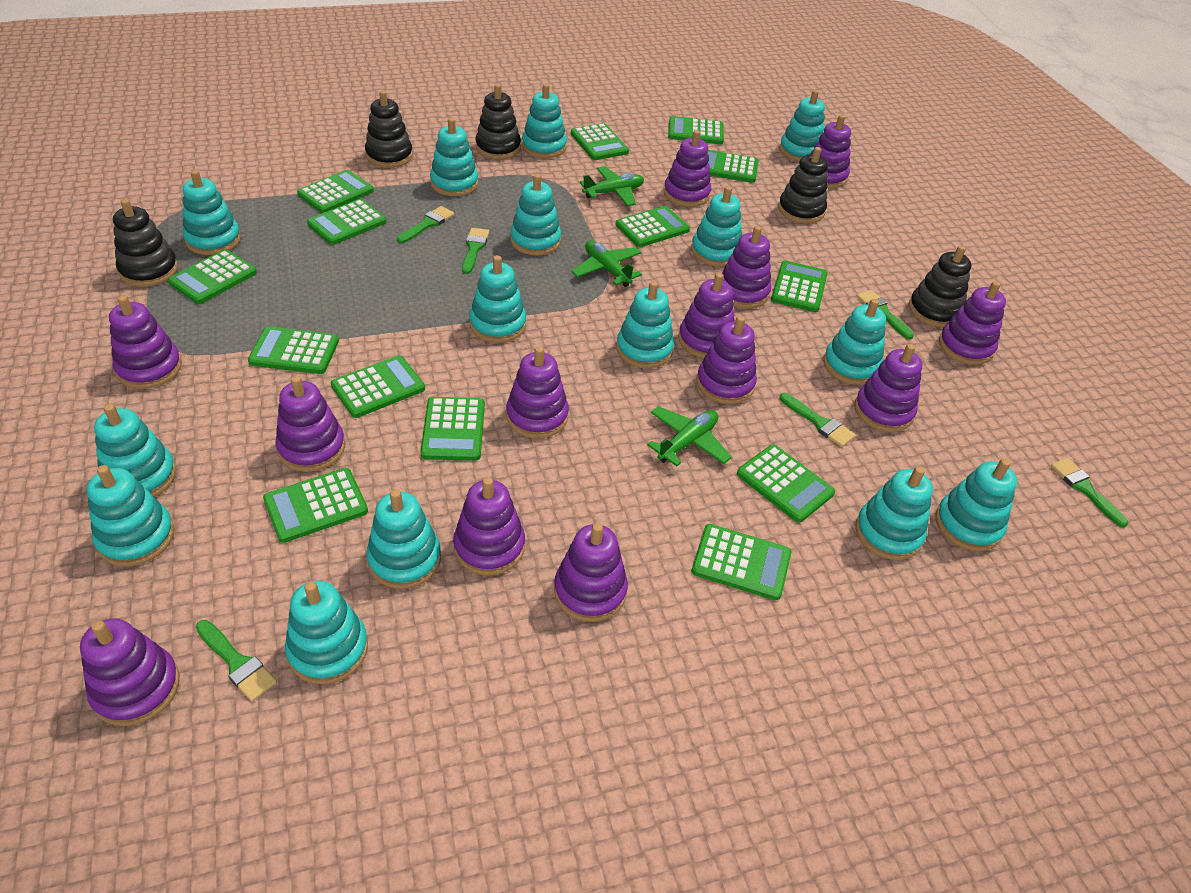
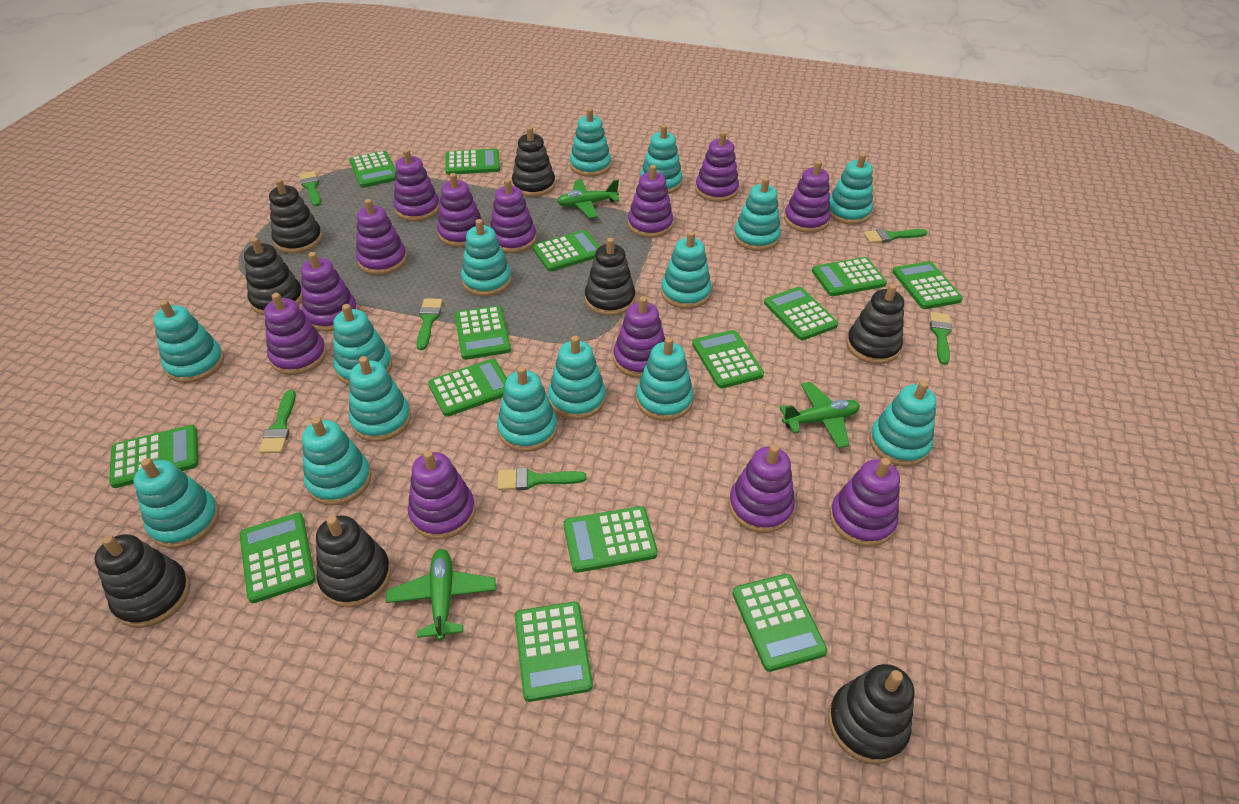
black stacking toy: [113,199,178,287] [365,90,413,168] [475,84,521,159] [778,147,828,224] [909,245,971,327] = 5 -> [94,534,190,628] [244,237,303,315] [269,179,322,254] [316,515,391,608] [512,127,555,197] [585,238,635,316] [828,664,914,764] [846,284,904,364] = 8

